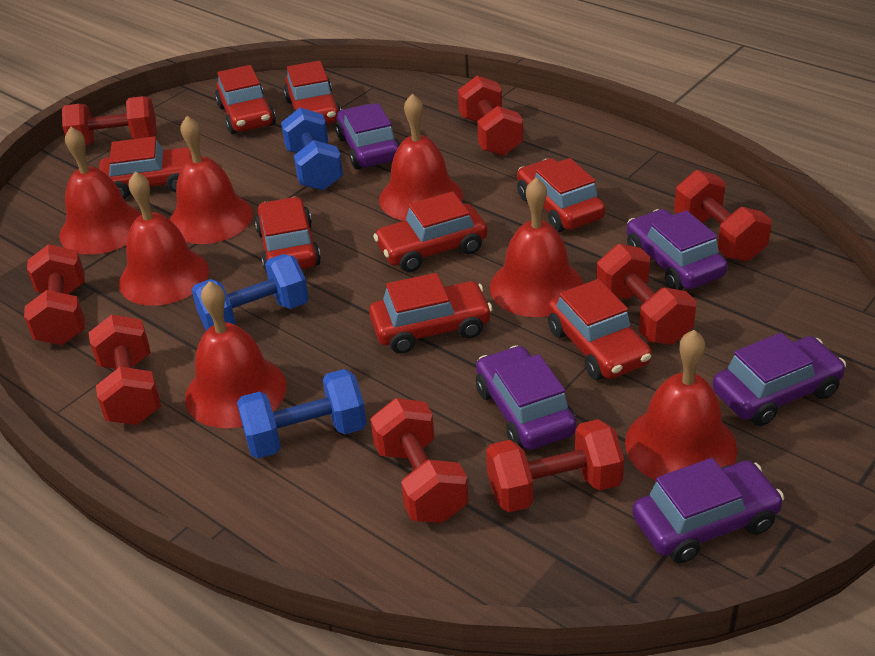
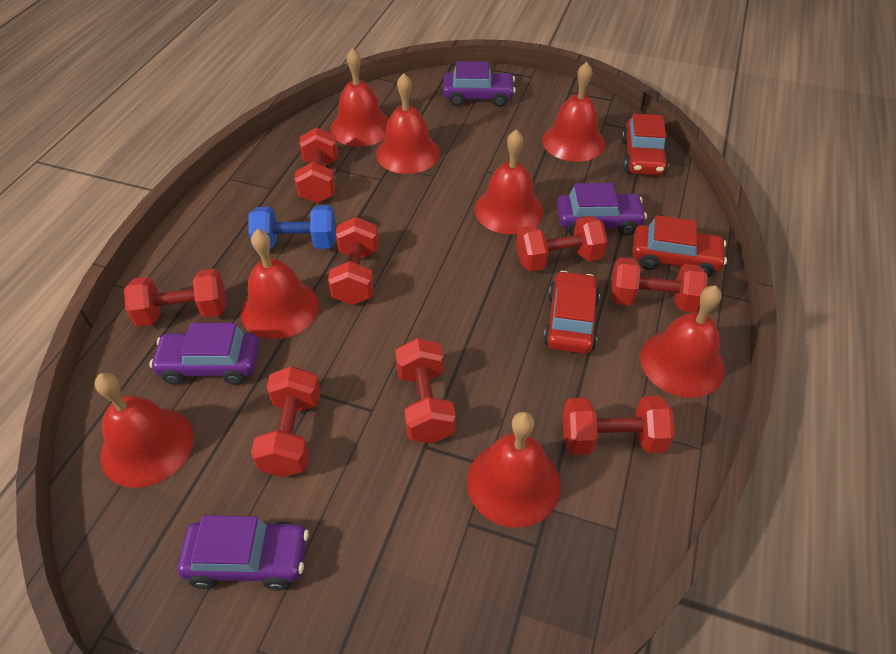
blue dumbbell: [192,254,309,331] [237,369,367,458] [281,108,343,191] = 3 -> [248,205,336,249] = 1
purple car: [335,103,400,169] [476,345,577,450] [627,209,727,290] [632,458,784,563] [712,333,846,426] = 5 -> [150,323,260,385] [177,515,309,591] [443,61,516,107] [557,183,647,236] = 4
red bell: [59,126,142,255] [119,171,209,306] [169,116,253,244] [185,281,286,428] [379,94,463,221] [490,177,583,317] [625,330,737,481] = 7 -> [94,373,194,488] [240,229,319,339] [330,48,389,147] [376,73,440,174] [467,411,561,528] [475,130,544,234] [542,62,605,162] [640,285,725,398] = 8
red car: [99,136,192,199] [215,65,276,134] [255,197,321,273] [284,61,341,124] [369,273,493,354] [373,192,487,272] [517,158,605,232] [548,279,652,380] = 8 -> [543,271,600,354] [621,114,669,175] [633,215,727,277] = 3

